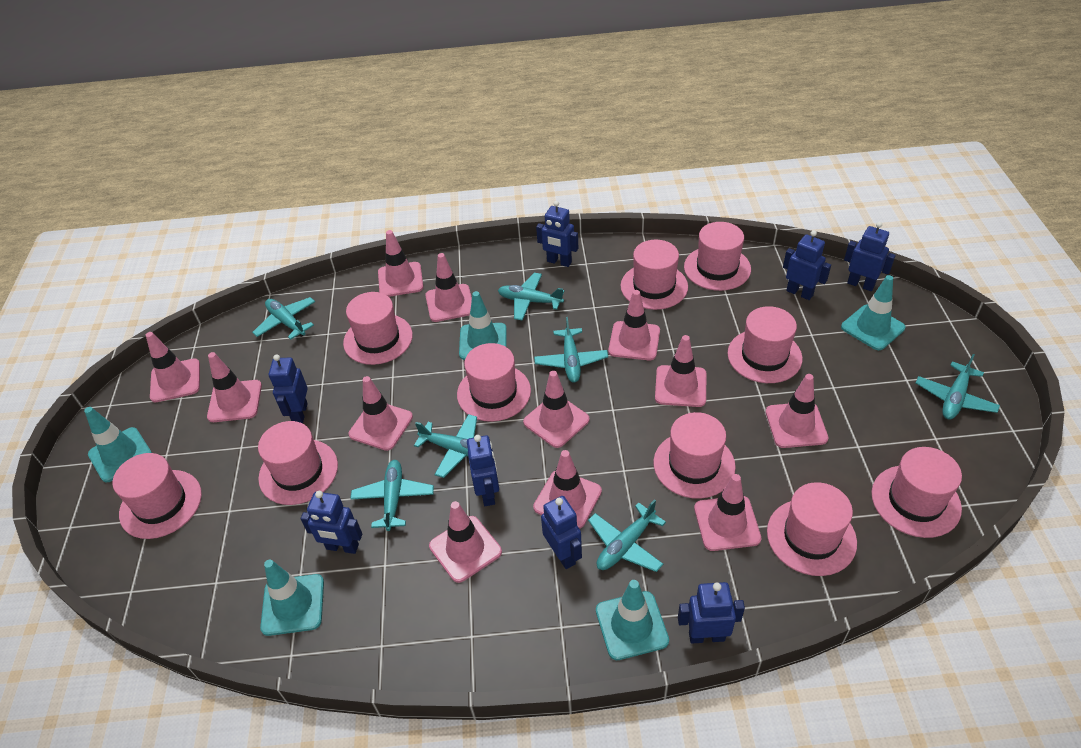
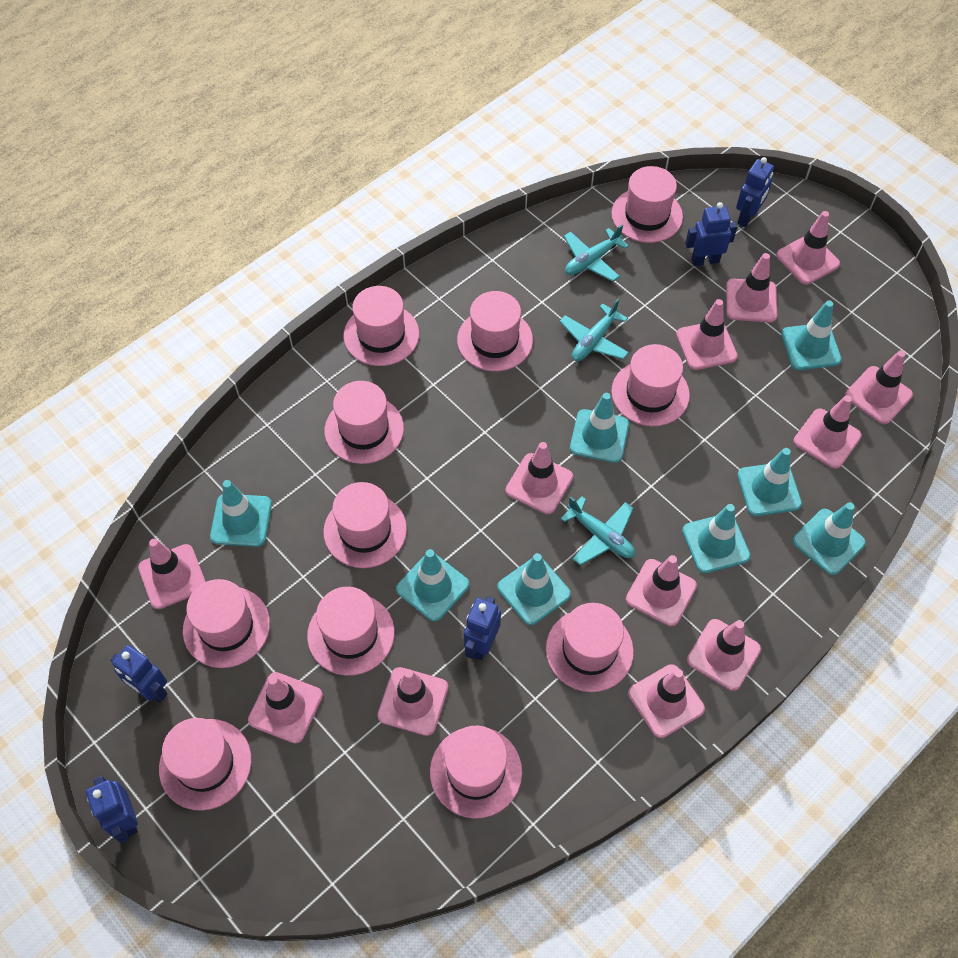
blue robot: [269,354,308,423] [300,491,362,554] [467,435,499,506] [536,201,578,267] [541,496,582,569] [678,582,745,644] [783,230,831,300] [844,222,896,291] = 8 -> [86,776,138,843] [110,645,168,703] [464,596,501,660] [685,202,737,266] [736,157,774,227] = 5
pink hat: [113,453,202,539] [258,421,338,505] [343,292,413,365] [457,343,531,422] [621,240,688,310] [653,412,736,499] [684,222,751,291] [727,306,803,383] [767,482,857,576] [871,447,962,538] = 10 -> [159,718,252,811] [183,579,270,668] [307,587,394,676] [323,482,407,568] [325,381,404,464] [344,286,419,366] [430,726,522,819] [457,291,533,371] [546,603,634,692] [611,166,683,243] [611,344,690,426] = 11
turquoise plane: [252,297,315,340] [350,460,434,531] [414,414,477,478] [498,273,565,321] [534,317,608,383] [588,499,666,572] [916,354,1000,420] = 7 -> [559,299,629,361] [560,496,635,565] [564,225,629,282] = 3
turquoise traffic cone: [84,407,152,483] [260,559,324,636] [459,291,507,360] [596,580,669,660] [841,275,905,350] = 5 -> [210,480,272,547] [396,549,470,621] [497,553,571,625] [570,393,629,463] [682,504,751,573] [737,448,802,516] [781,300,842,370] [792,502,866,575] = 8

